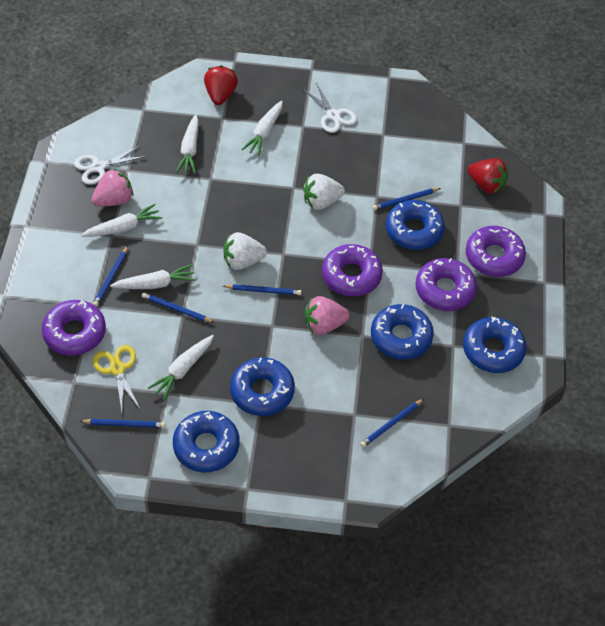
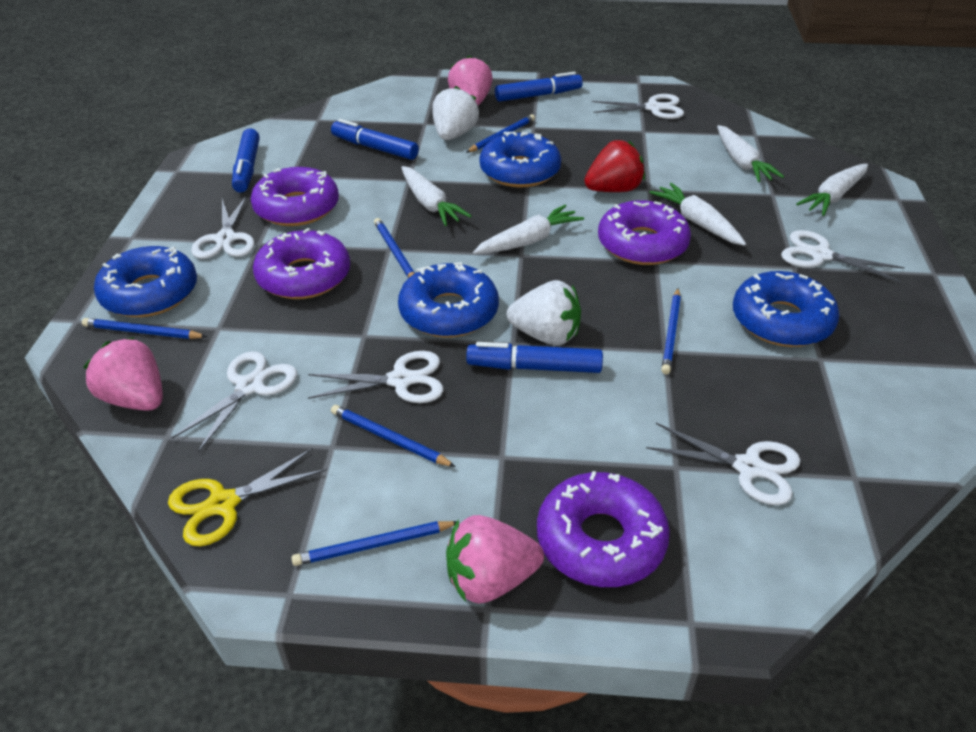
blue donut: [173,411,239,472] [230,357,295,416] [371,304,434,360] [386,200,445,250] [463,316,526,373] = 5 -> [94,246,197,317] [398,262,499,338] [479,131,561,188] [733,271,840,347] = 4
blue marker: none = 0 -> [232,128,260,192] [331,119,419,160] [466,342,603,373] [495,72,583,102] = 4
pink strawberry: [92,169,134,207] [305,296,349,335] = 2 -> [84,337,163,411] [446,515,544,604] [448,55,493,105] = 3
red strawberry: [204,65,238,105] [468,158,508,194] = 2 -> [584,140,645,192] = 1
white scissors: [74,146,147,185] [303,83,357,133] = 2 -> [172,351,297,452] [191,195,255,259] [308,351,444,403] [592,94,684,119] [646,423,801,505] [781,230,905,282] = 6

